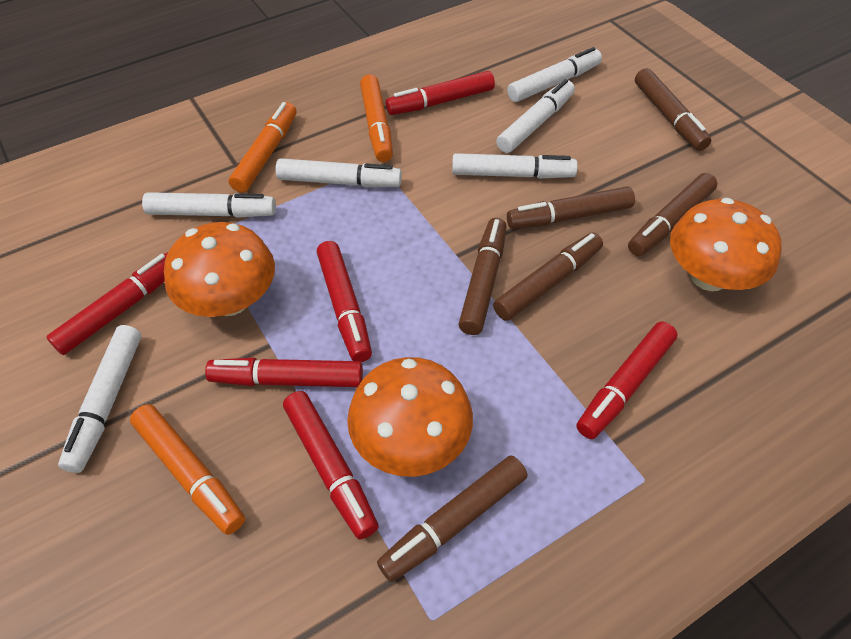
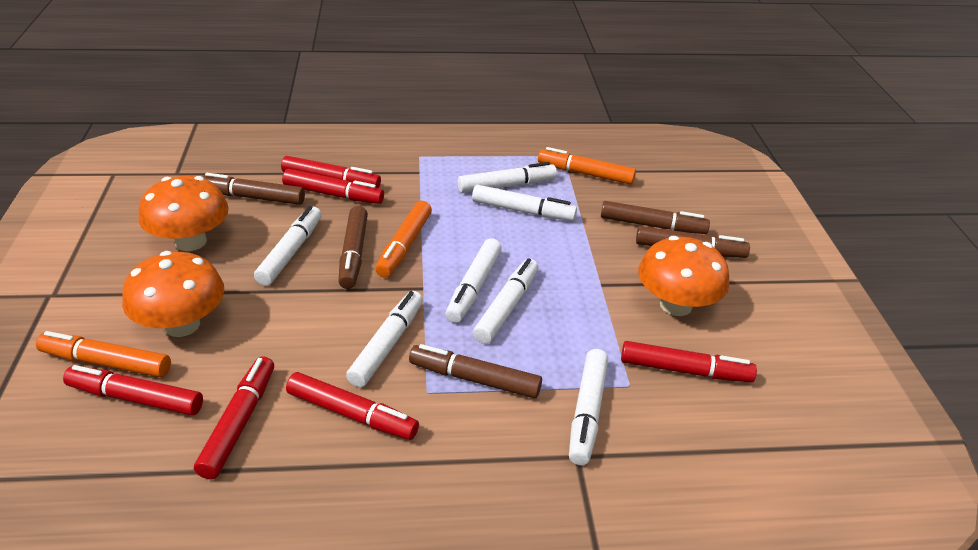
brown marker: [377,456,527,582] [459,218,507,335] [493,232,603,321] [507,186,635,229] [628,173,718,256] [635,68,711,151] = 6 -> [202,173,305,205] [338,206,368,289] [409,344,542,399] [601,201,710,234] [636,226,750,258] = 5
white marker: [58,325,141,473] [142,192,276,218] [275,158,402,187] [452,153,578,179] [496,79,575,153] [507,47,602,102] = 6 -> [254,206,322,286] [346,291,423,387] [445,238,502,323] [458,162,557,193] [472,185,577,221] [473,258,538,344] [569,349,608,465] = 7

